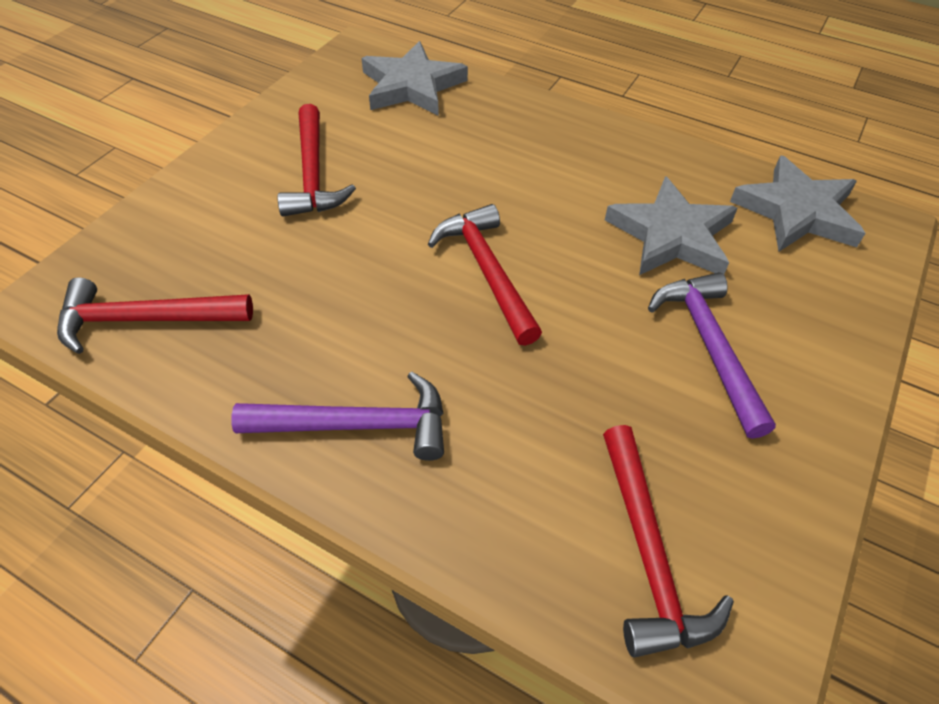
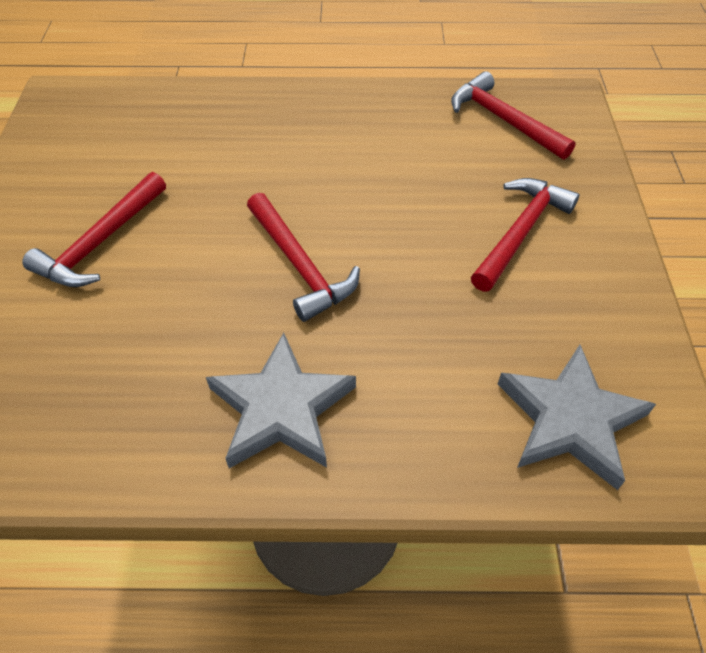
grey star: [361,41,468,116] [605,176,738,275] [730,155,866,252] = 3 -> [206,333,356,468] [498,345,656,490] = 2
purple hammer: [231,371,444,461] [648,272,776,439] = 2 -> none = 0

